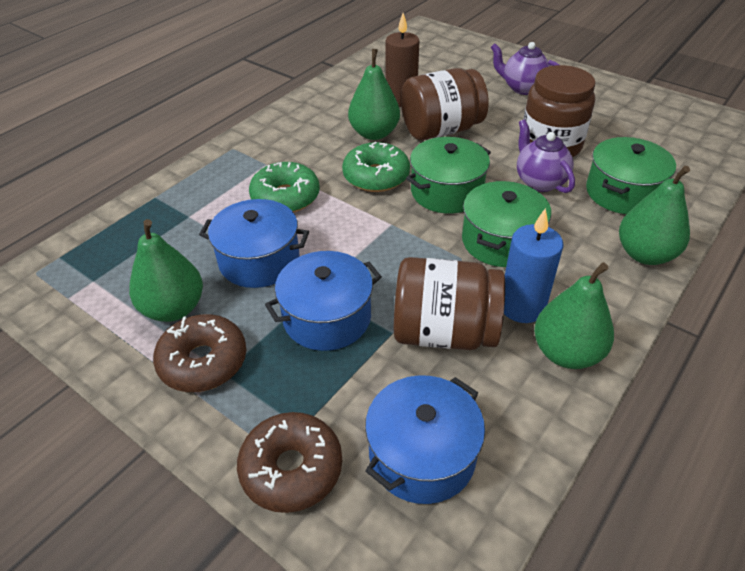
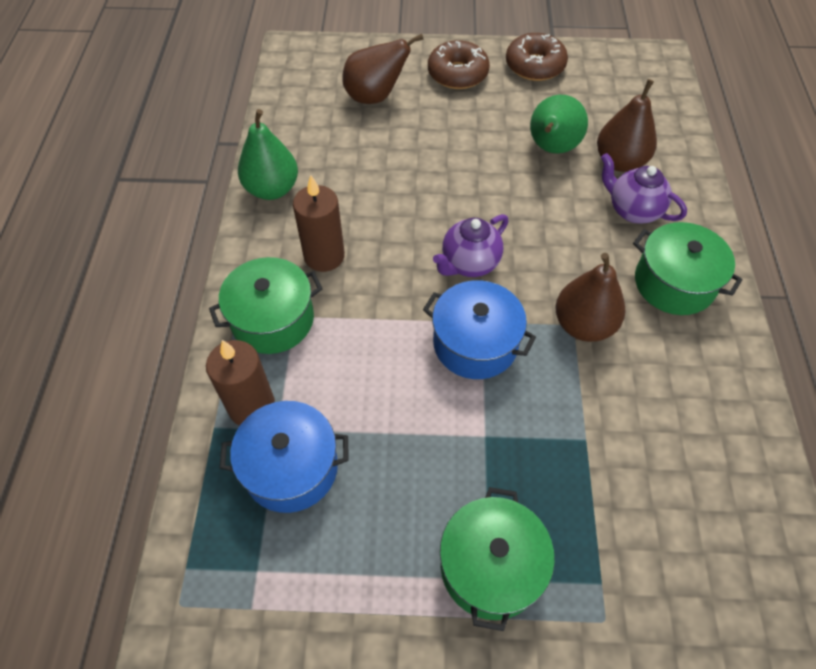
blue candle: [504,208,564,323] = 1 -> none = 0
blue pot: [199,199,309,288] [265,251,382,351] [365,375,485,504] = 3 -> [220,401,349,513] [423,280,536,379] = 2
brown candle: [386,13,419,107] = 1 -> [206,340,275,426] [293,175,345,272] = 2
brown jar: [394,257,505,350] [401,68,489,140] [523,65,596,157] = 3 -> none = 0
brown pear: none = 0 -> [342,34,424,104] [555,253,625,342] [597,79,657,172] = 3
green donut: [249,162,320,213] [342,142,410,192] = 2 -> none = 0
green pear: [129,219,203,322] [348,49,400,140] [534,262,614,369] [619,166,690,265] = 4 -> [238,109,298,200] [530,95,588,154] = 2

